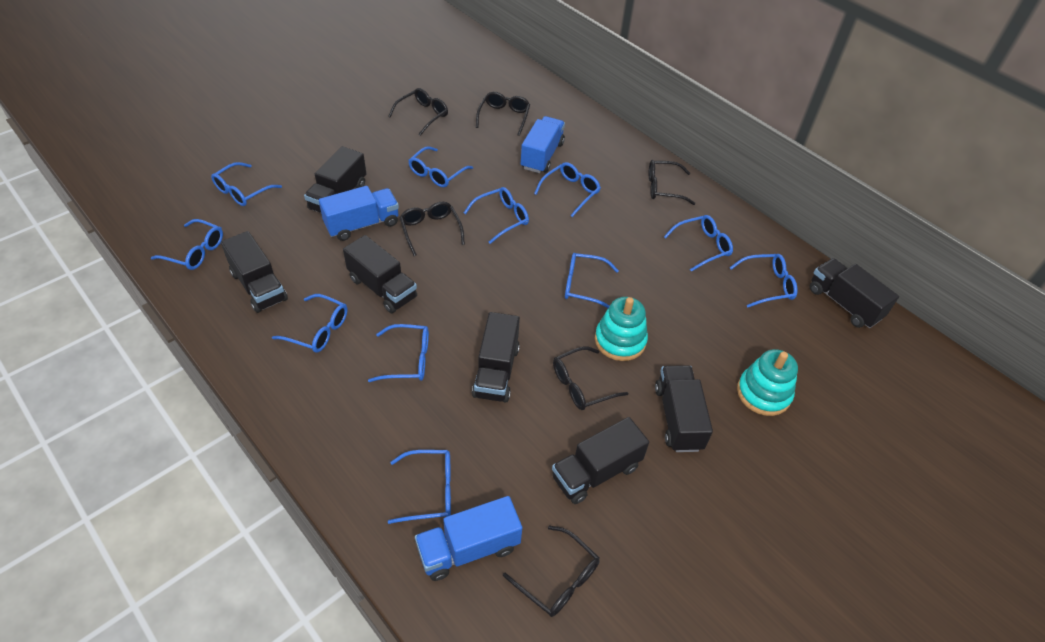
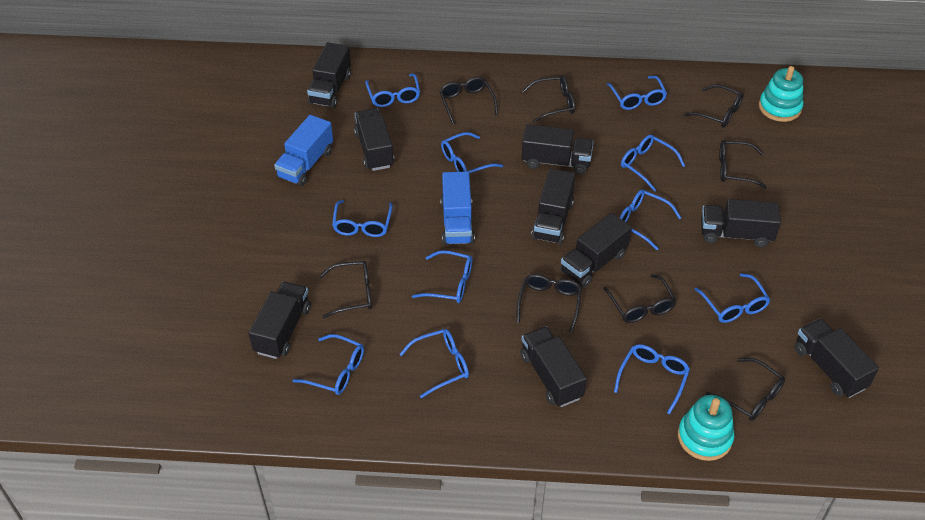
black glasses: [388,88,448,136] [399,202,465,256] [476,92,530,136] [503,526,600,617] [553,346,628,410] [649,160,695,205] = 6 -> [319,261,372,319] [440,77,498,125] [517,274,582,333] [522,76,575,123] [603,274,676,323] [684,85,744,128] [706,358,785,421] [719,140,767,189] = 8
black truck: [221,231,288,313] [304,146,366,213] [343,235,417,313] [472,312,520,402] [552,417,649,504] [655,365,713,452] [810,258,899,328] = 7 -> [249,281,311,359] [307,42,351,108] [354,108,394,171] [520,326,587,407] [522,124,593,175] [531,169,575,244] [560,213,632,288] [701,199,781,247] [794,319,879,398] = 9
blue truck: [319,186,399,241] [415,496,522,581] [521,116,565,173] = 3 -> [274,115,333,186] [440,171,475,245] = 2

